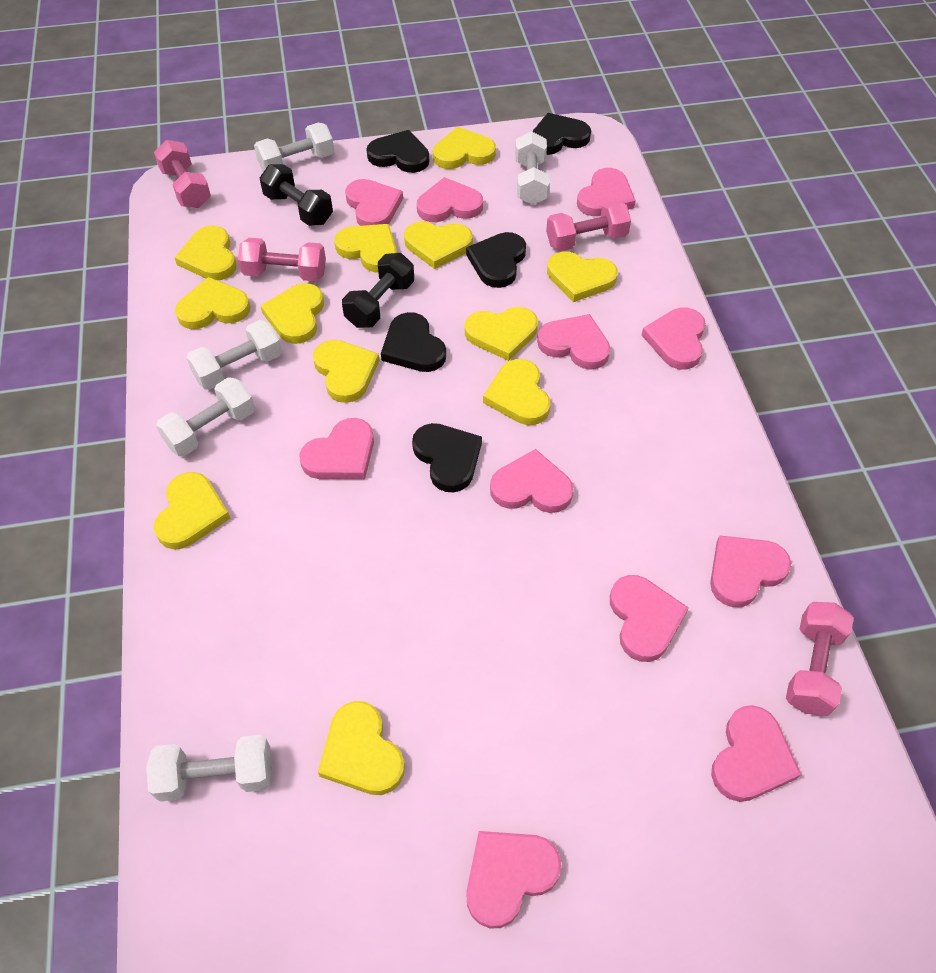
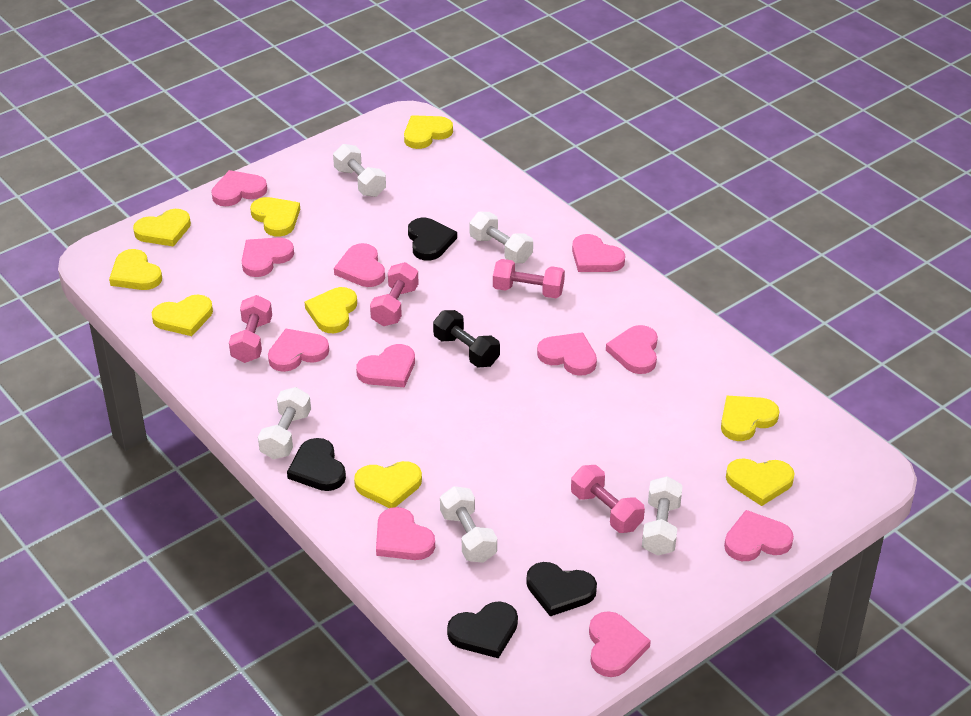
black dumbbell: [260,164,333,226] [342,253,414,328] = 2 -> [433,310,500,367] = 1
black heart: [366,130,429,173] [381,312,446,372] [412,423,482,492] [466,232,526,288] [532,113,591,155] = 5 -> [287,438,346,491] [408,218,457,261] [447,601,518,659] [526,562,597,616] = 4
yellow heart: [154,472,230,549] [174,226,237,280] [175,277,250,329] [261,283,324,344] [313,340,379,403] [318,701,405,795] [334,224,397,272] [404,221,473,269] [433,127,496,169] [465,307,538,361] [483,359,551,425] [547,251,618,302] = 12 -> [109,249,162,290] [133,209,191,247] [152,295,213,336] [250,197,300,236] [305,287,357,333] [354,461,422,508] [404,115,453,149] [721,396,780,441] [726,458,795,506] = 9

